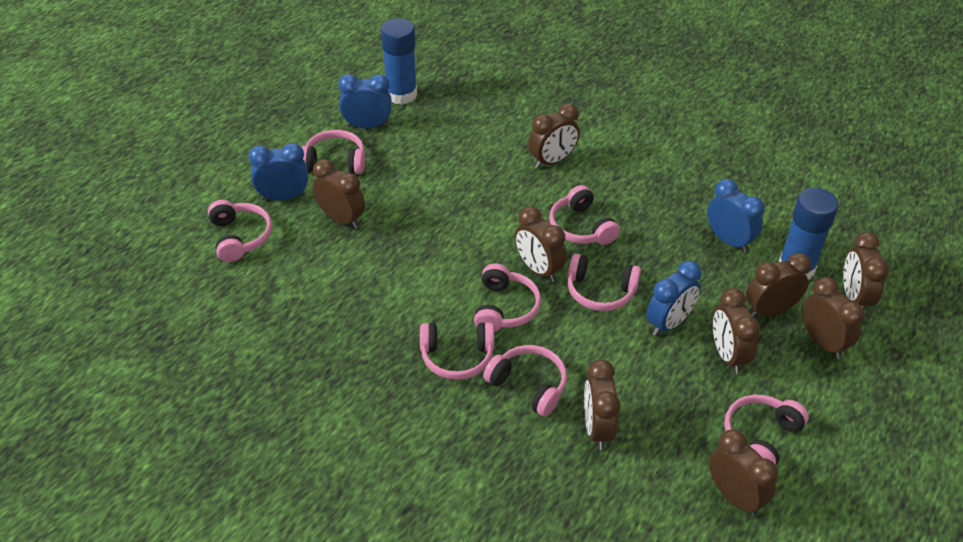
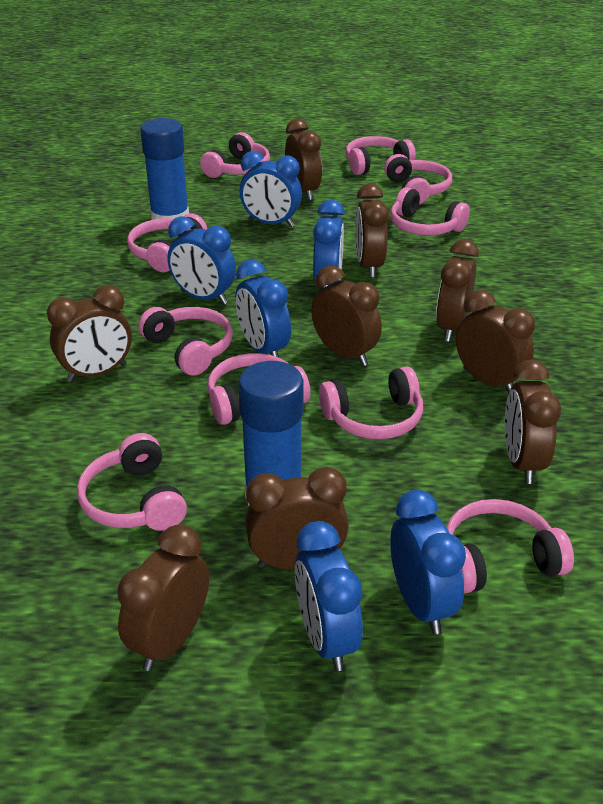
blue clock: [248,143,308,201] [338,74,392,129] [646,261,702,336] [707,179,765,253] = 4 -> [168,216,236,305] [236,259,291,358] [240,151,302,227] [295,521,363,671] [313,200,345,288] [390,490,466,634] = 6
pink headphones: [208,200,272,262] [302,130,365,174] [420,322,494,380] [474,263,541,332] [483,345,567,417] [549,185,620,245] [568,253,641,311] [724,395,809,465] = 8 -> [77,433,187,531] [127,214,207,272] [138,307,233,376] [200,132,270,178] [207,353,310,425] [319,367,423,439] [346,136,416,175] [384,154,452,204] [390,187,470,236] [447,499,574,594] = 10

